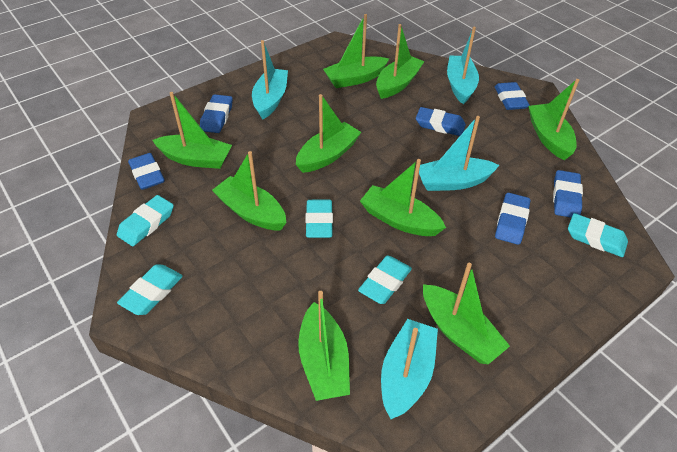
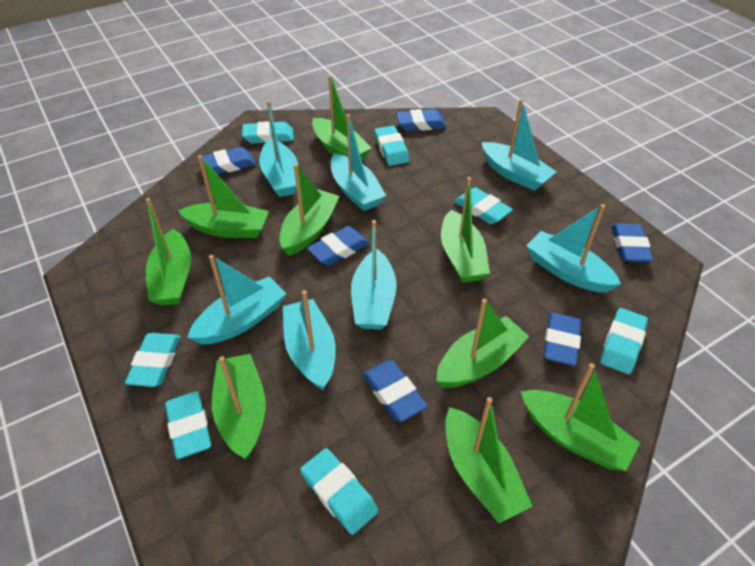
turquoise boat: [252,40,288,120] [381,319,438,419] [419,116,499,191] [447,27,479,105] = 4 -> [187,255,287,344] [259,100,298,197] [283,290,336,390] [330,114,386,211] [351,220,397,329] [482,99,556,191] [526,204,621,293] = 7
turquoise eraser: [117,195,174,246] [117,264,183,315] [305,200,333,238] [358,256,412,304] [568,213,628,257] = 5 -> [125,333,180,387] [165,391,211,459] [242,121,293,144] [300,448,378,535] [374,126,410,166] [454,187,513,224] [600,308,648,374] = 7

